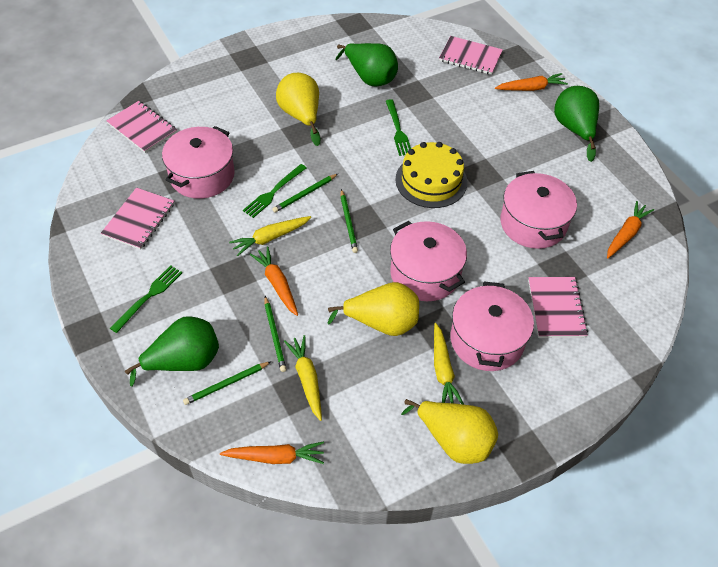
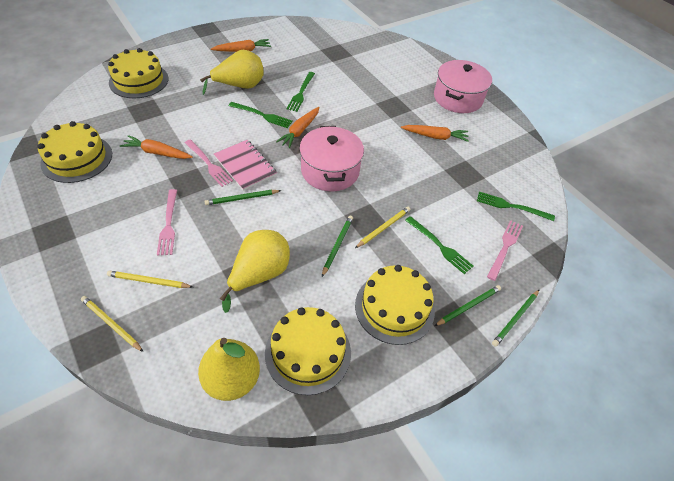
green fork: [110,265,182,333] [243,164,306,218] [386,99,411,156] = 3 -> [229,102,293,128] [286,72,315,112] [405,216,473,274] [477,192,555,221] = 4
green pear: [125,316,219,387] [335,43,398,86] [554,86,599,162] = 3 -> none = 0
pink fork: none = 0 -> [157,189,177,256] [185,139,233,187] [487,220,523,281] = 3
pink notebook: [101,187,175,250] [106,101,177,153] [439,36,503,75] [528,277,588,338] = 4 -> [214,140,277,191] = 1
pink pot: [162,126,235,199] [390,221,467,301] [450,281,534,371] [500,171,577,249] = 4 -> [299,126,364,191] [434,60,492,113] = 2
yellow cake: [395,142,467,208] = 1 -> [38,121,112,183] [108,48,168,98] [265,307,351,395] [355,265,435,345] = 4
yellow carrot: [229,216,311,256] [284,335,322,421] [434,323,464,405] = 3 -> none = 0
yellow pencil: none = 0 -> [81,296,143,352] [107,270,193,288] [355,207,410,248] = 3

